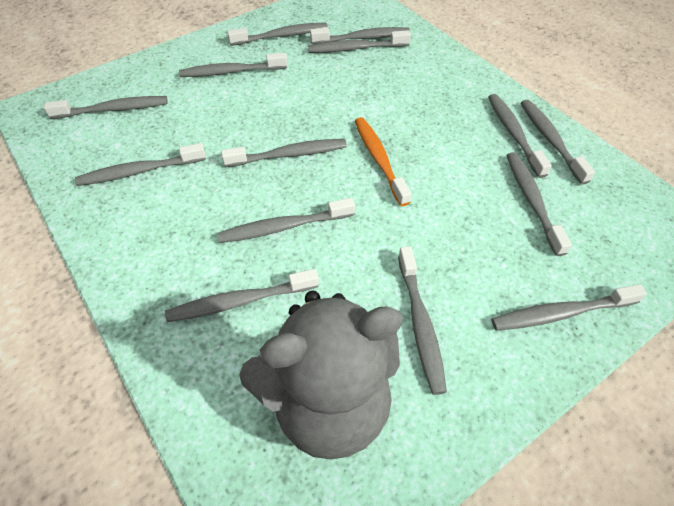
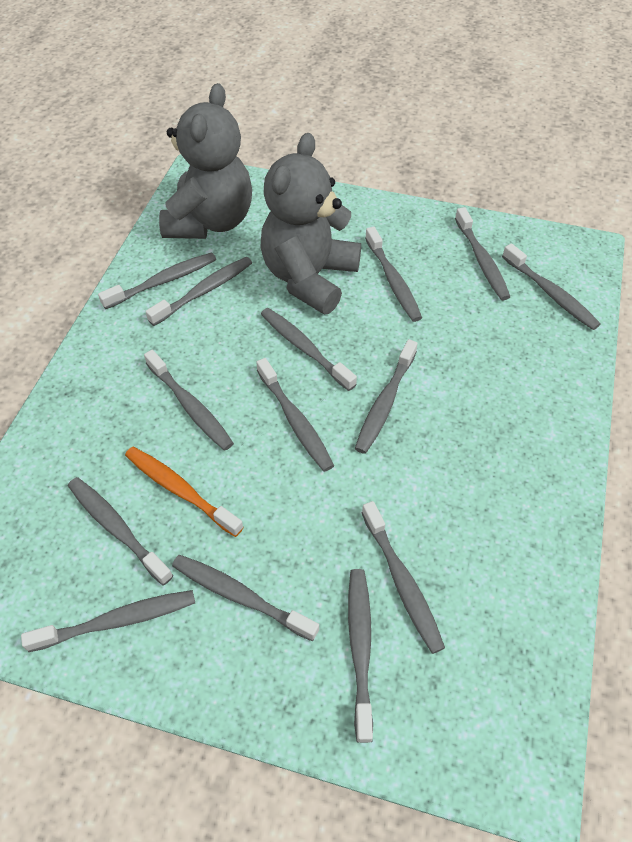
grey teddy bear: [239,291,403,460] = 1 -> [159,83,252,239] [260,133,361,315] = 2

